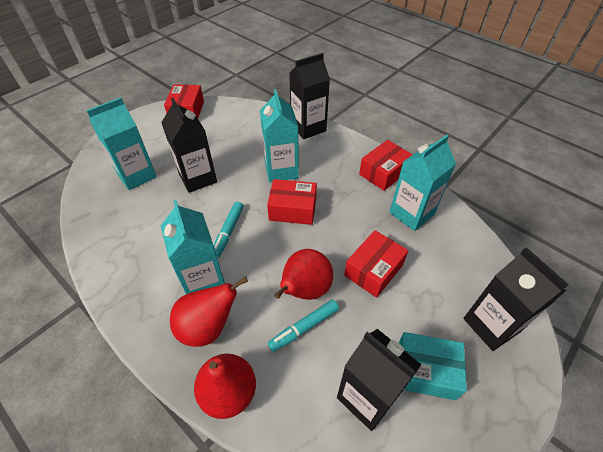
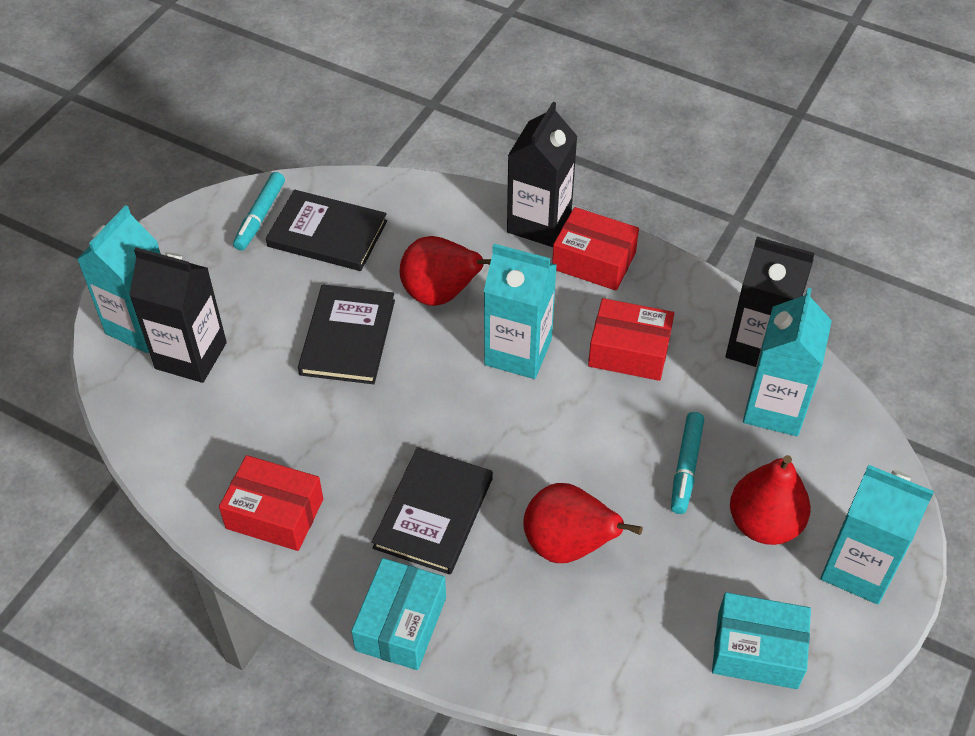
black book: none = 0 -> [266,190,387,271] [298,285,395,384] [372,447,493,575] = 3
black carton: [161,98,217,193] [289,53,330,139] [337,329,421,431] [463,247,569,351] = 4 -> [129,248,227,383] [507,102,578,247] [726,237,815,367] = 3
red box: [164,84,204,118] [267,179,317,225] [344,230,408,298] [359,140,413,191] = 4 -> [219,455,323,551] [552,207,639,291] [588,298,674,381] = 3
turquoise box: [398,332,467,400] = 1 -> [351,558,446,670] [712,592,811,689] = 2

